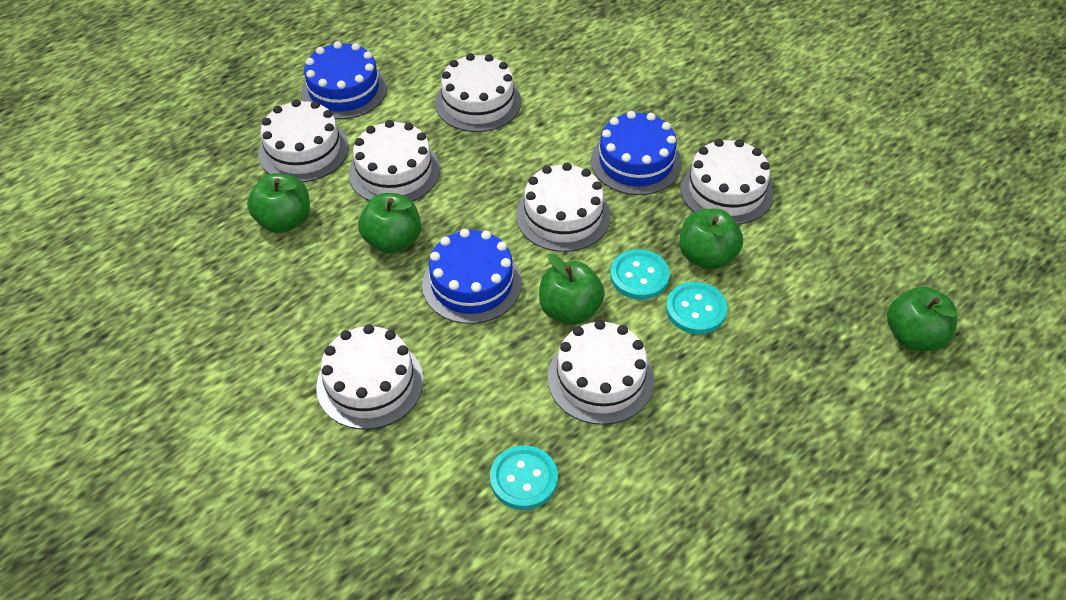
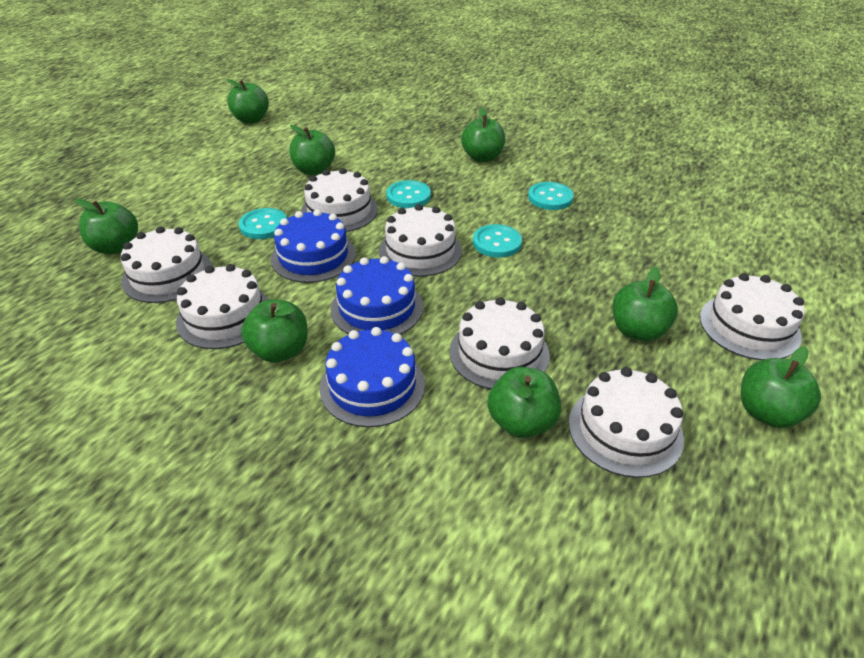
green apple: [247,173,310,233] [358,193,421,253] [539,254,605,325] [679,209,743,270] [887,287,958,351] = 5 -> [75,199,138,254] [226,79,269,124] [241,299,308,363] [289,125,335,175] [461,108,505,162] [487,367,561,438] [612,266,678,341] [741,347,821,428] = 8
turquoise button: [490,446,558,510] [610,249,670,300] [666,282,727,334] = 3 -> [239,208,287,239] [386,180,431,208] [473,224,522,257] [528,182,574,210] = 4

